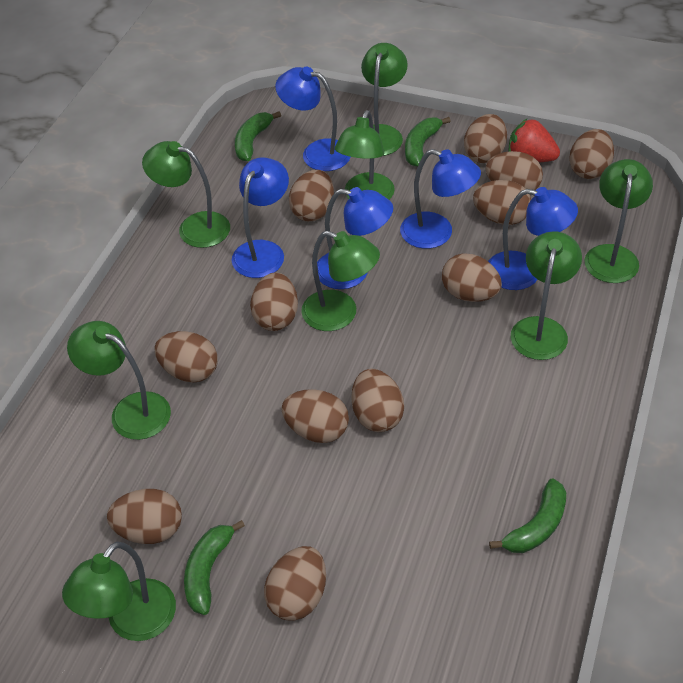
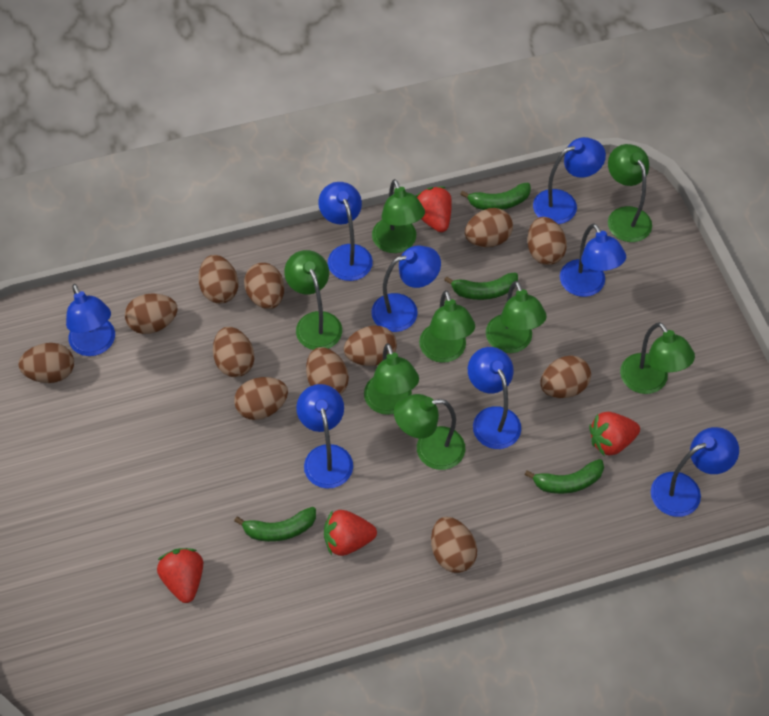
blue lamp: [232,157,289,278] [275,67,351,171] [317,187,393,289] [400,149,481,249] [488,187,578,290] = 5 -> [66,284,115,356] [296,384,353,489] [318,182,373,281] [371,246,441,332] [468,347,521,449] [533,137,606,224] [560,223,626,297] [651,427,739,517] = 8
red strawberry: [508,119,560,163] = 1 -> [157,548,203,603] [324,510,377,556] [416,186,452,232] [589,412,640,456] = 4

